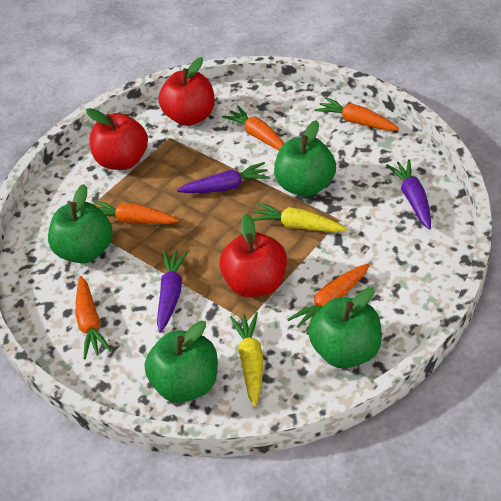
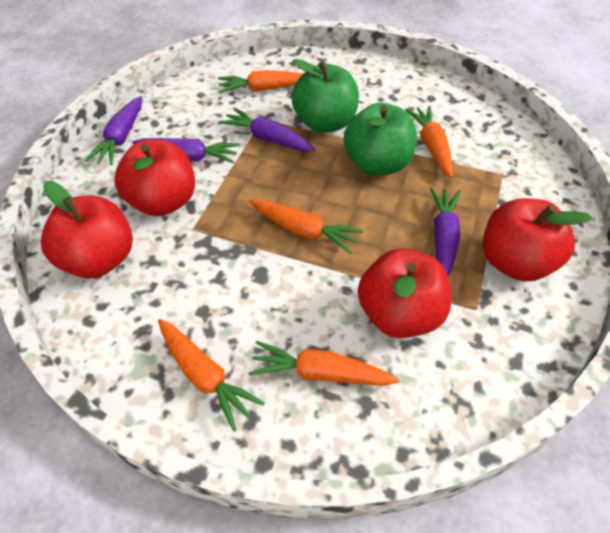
green apple: [48,184,113,263] [145,321,218,403] [274,120,336,197] [308,287,382,368] = 4 -> [291,59,359,133] [344,103,417,176] = 2
purple carrot: [157,250,189,333] [177,162,270,193] [386,159,431,230] = 3 -> [85,96,142,165] [132,138,240,164] [219,108,315,152] [430,187,461,277] = 4
red apple: [86,108,148,170] [158,57,215,126] [219,214,287,297] = 3 -> [41,181,133,278] [114,140,195,216] [358,248,451,338] [483,198,592,282] = 4
yellow carrot: [230,312,263,407] [252,202,347,232] = 2 -> none = 0

